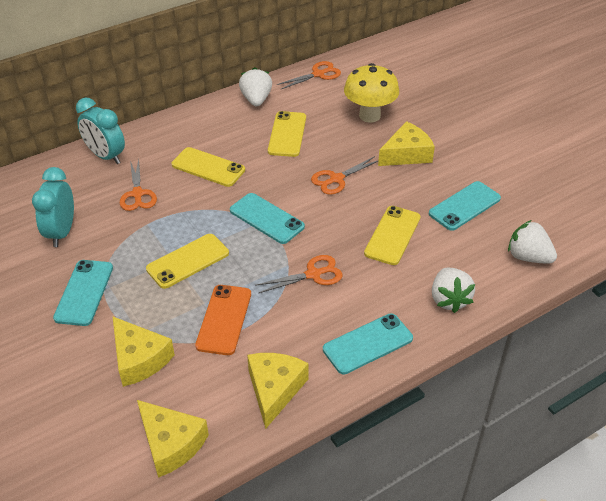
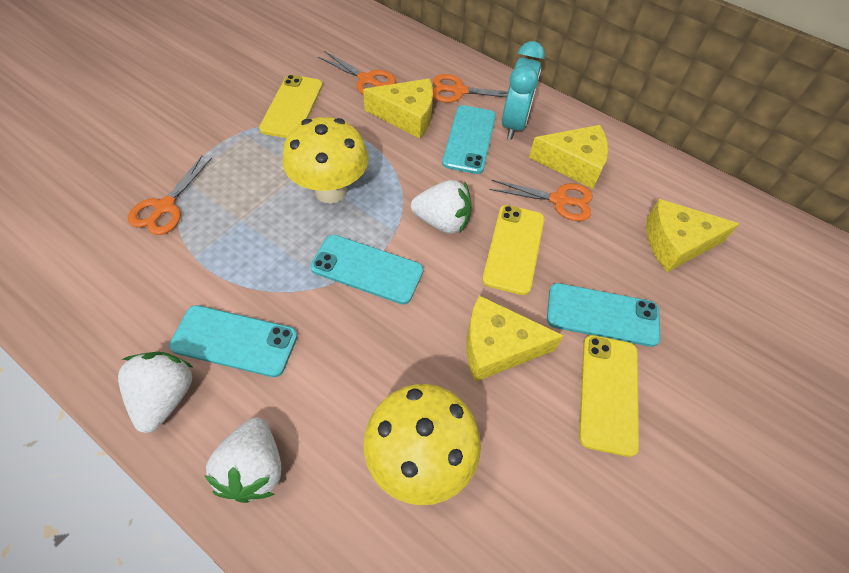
orange phone: [195,285,251,355] = 1 -> none = 0
turquoise clock: [32,167,74,247] [76,98,125,164] = 2 -> [502,41,545,140] = 1
yellow mushroom: [344,63,399,123] = 1 -> [282,117,369,204] [364,384,481,505] = 2
yellow phone: [146,234,229,289] [172,147,245,187] [268,111,306,157] [364,206,421,265] = 4 -> [259,75,323,138] [482,205,544,295] [579,335,639,457] = 3

